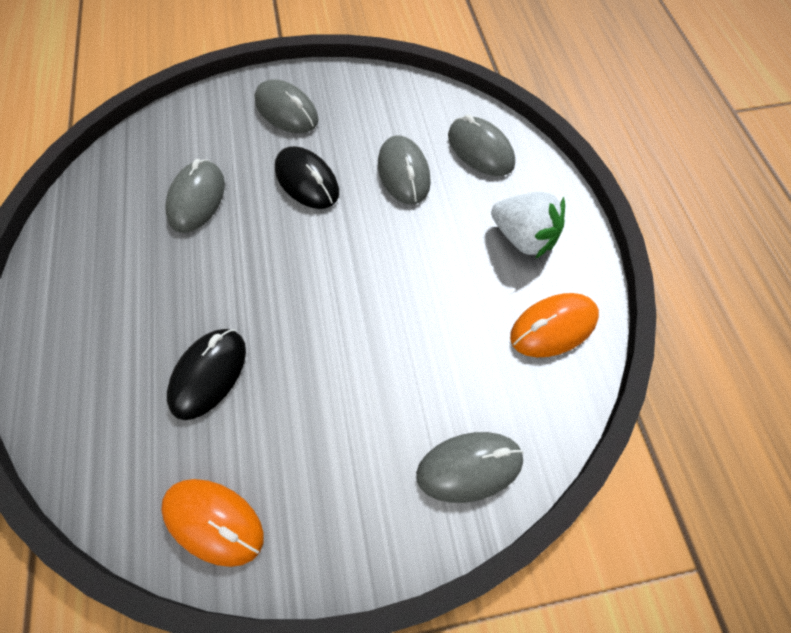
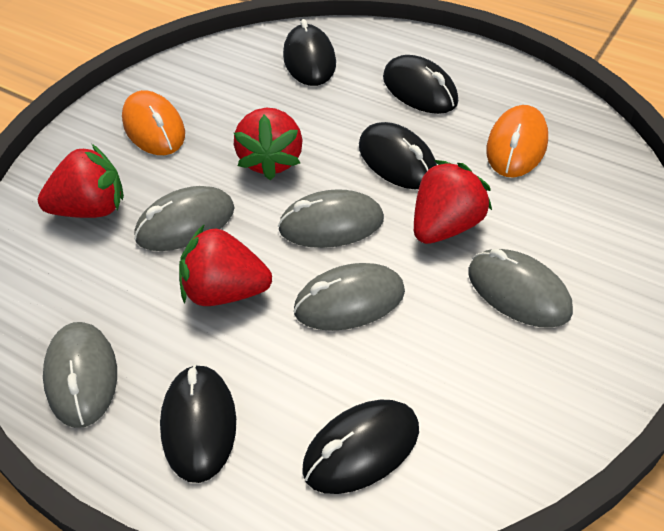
black mouse: [167,329,246,420] [275,146,339,209] = 2 -> [160,364,236,483] [283,19,336,86] [302,400,419,494] [359,122,437,189] [383,55,458,114] = 5
red strawberry: none = 0 -> [38,144,124,218] [179,224,272,306] [234,108,302,180] [414,160,492,244] = 4
white strawberry: [491,192,565,259] = 1 -> none = 0

